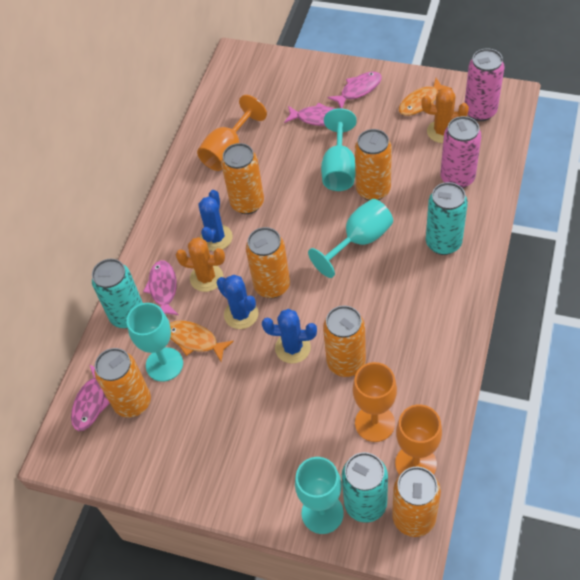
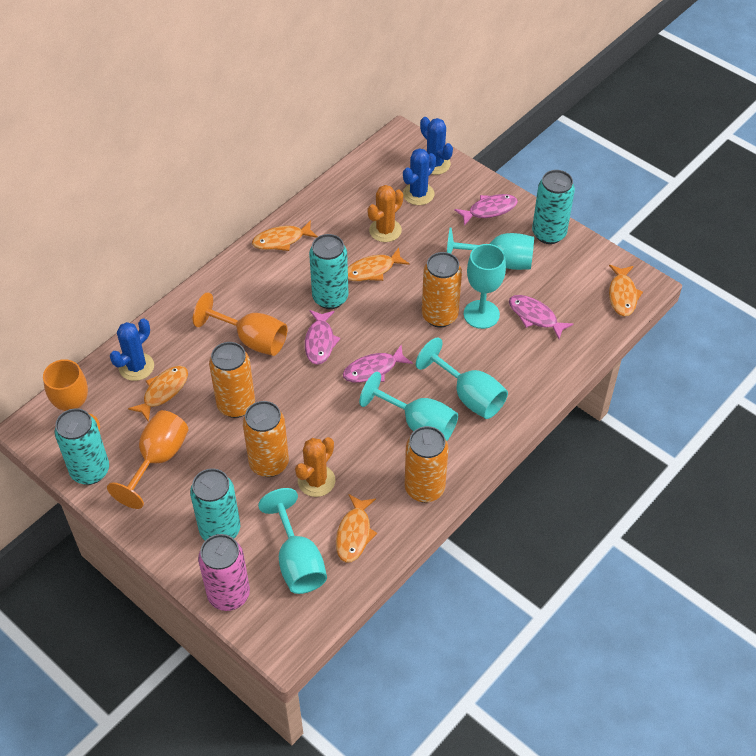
orange can: [95,348,151,418] [221,143,264,214] [246,227,290,298] [323,306,366,377] [355,129,392,201] [392,467,441,537] = 6 -> [209,342,255,418] [243,401,289,477] [405,426,449,503] [422,252,462,327] = 4
orange fish: [170,320,234,361] [399,78,452,116] = 2 -> [128,366,188,422] [252,220,318,251] [336,494,377,563] [348,248,410,281] [609,265,643,316] = 5
pink can: [440,116,481,188] [465,48,504,121] = 2 -> [198,534,250,611] = 1
turquoise can: [92,259,143,328] [342,452,388,523] [426,182,468,255] = 3 -> [54,408,109,485] [190,468,240,541] [309,234,348,309] [532,170,575,244] = 4
turquoise goblet: [126,303,183,382] [295,457,344,534] [308,199,393,278] [321,108,357,191] = 4 -> [258,488,327,594] [359,372,458,441] [416,338,508,419] [447,227,534,270] [464,244,506,329] = 5

